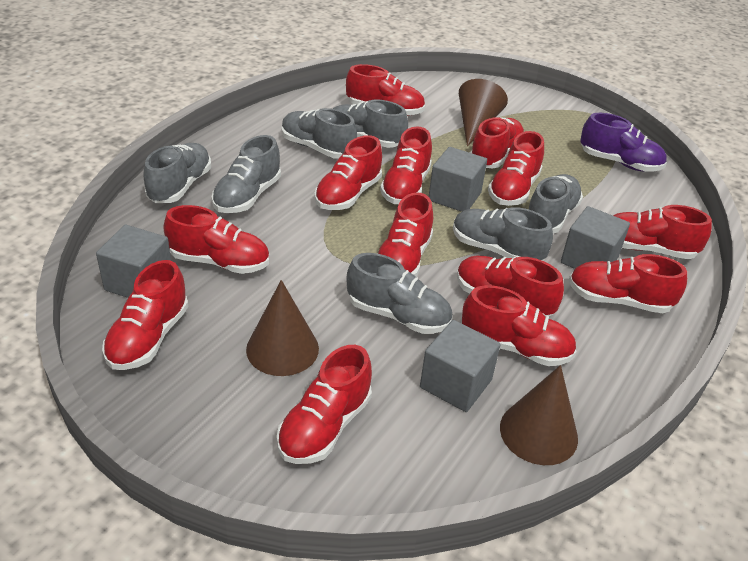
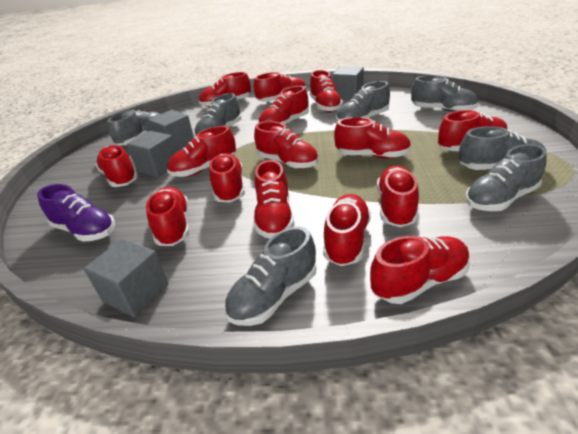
brown cone: [246,280,319,376] [459,79,508,146] [500,365,578,465] = 3 -> none = 0
red shoe: [102,260,188,370] [163,205,269,274] [277,345,372,464] [314,135,382,210] [346,64,425,116] [378,192,433,277] [380,126,432,204] [457,256,564,316] [462,285,577,366] [470,117,524,169] [488,131,544,206] [569,254,687,313] [613,205,712,259] = 13 -> [95,145,138,187] [146,187,189,246] [167,126,236,177] [199,72,251,107] [209,153,245,203] [253,160,294,238] [254,72,306,102] [254,121,318,169] [258,86,309,125] [310,70,343,112] [323,194,371,266] [334,117,411,159] [370,236,470,304] [377,166,419,227] [438,110,507,151] = 15

